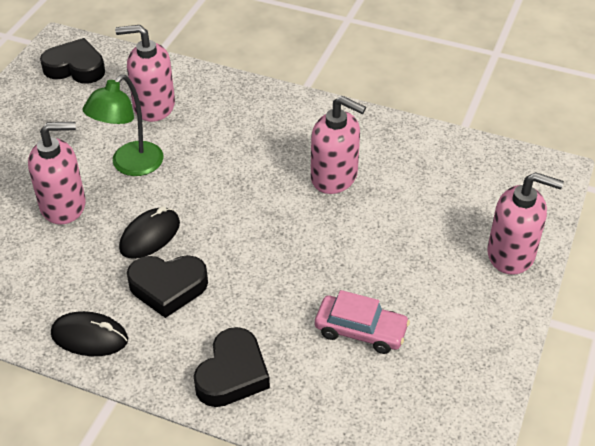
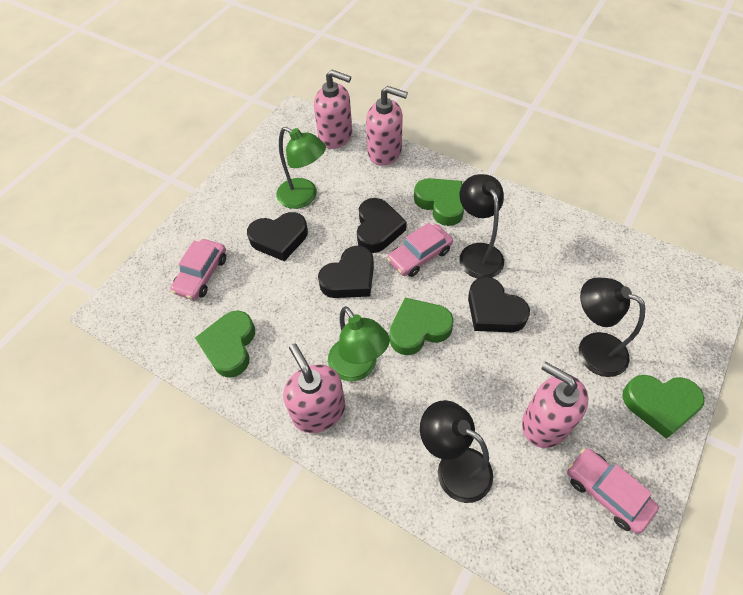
black heart: [40,38,105,83] [127,255,208,318] [194,327,270,407] = 3 -> [247,212,308,261] [318,246,374,298] [357,198,407,253] [468,277,530,332] = 4
black lamp: none = 0 -> [420,400,493,503] [459,174,504,279] [579,278,645,377] = 3
black mouse: [51,311,128,356] [119,206,180,259] = 2 -> none = 0
green heart: none = 0 -> [195,311,255,378] [390,298,454,355] [414,178,464,226] [623,375,704,439] = 4
green lamp: [83,75,163,176] = 1 -> [276,127,326,209] [328,306,390,381] = 2
pink car: [315,290,410,354] = 1 -> [170,239,226,300] [387,222,453,277] [567,448,659,534] = 3

